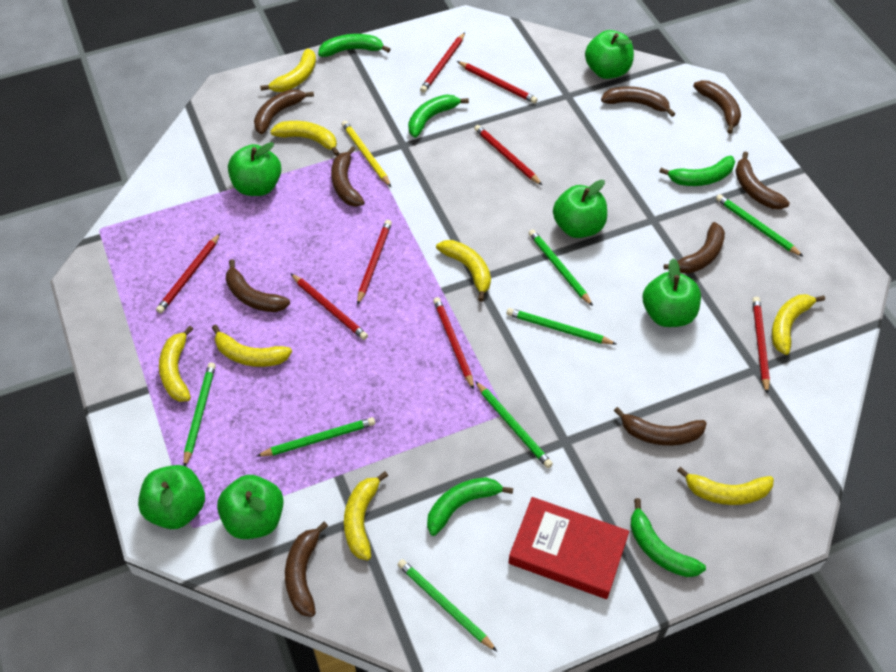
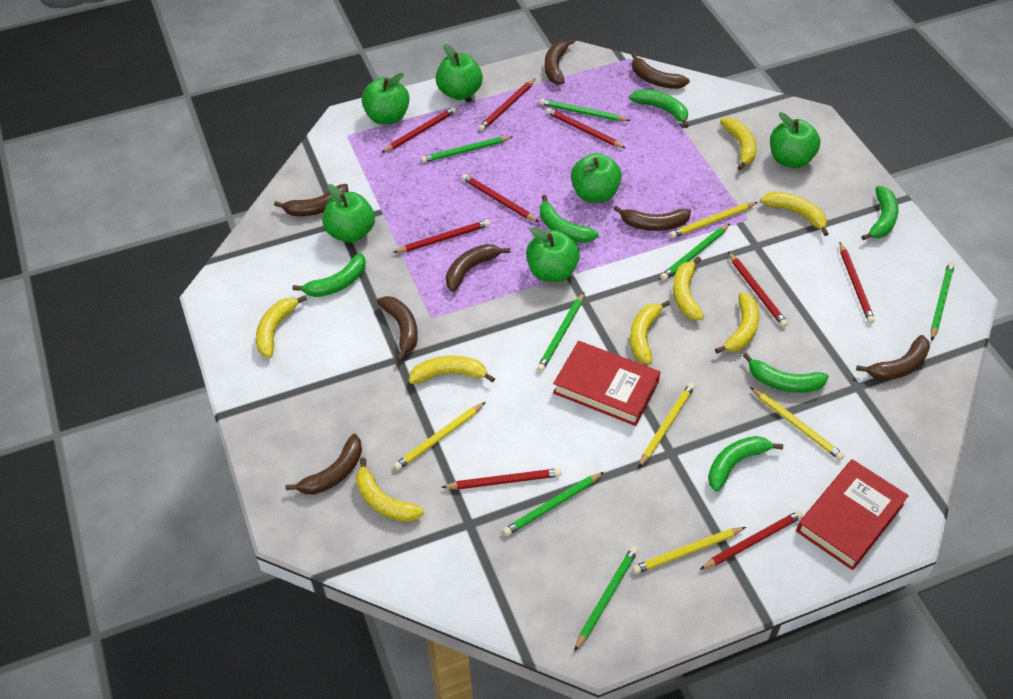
brown banana: [226,259,290,312] [254,89,314,134] [285,522,328,617] [331,146,365,207] [601,86,675,117] [614,407,707,446] [664,222,725,274] [693,80,741,134] [735,152,790,209] = 9 -> [274,184,349,216] [285,434,362,495] [377,296,418,362] [446,244,510,292] [545,39,575,85] [613,206,691,231] [632,53,690,89] [856,335,930,380] = 8
green banana: [318,34,391,57] [408,94,469,138] [427,477,513,536] [630,498,706,577] [659,156,735,186] = 5 -> [292,253,366,297] [540,195,599,243] [629,89,689,128] [708,436,783,491] [743,352,829,393] [861,186,898,240] = 6
red book: [508,497,629,599] = 1 -> [553,341,660,426] [796,459,909,570] = 2
red pencil: [156,233,220,314] [290,273,368,340] [357,220,392,305] [420,33,465,93] [433,297,474,390] [457,61,538,103] [474,125,542,185] [752,297,770,394] = 8 -> [381,107,457,153] [393,220,490,253] [441,468,562,489] [462,174,539,222] [478,79,535,131] [546,108,625,148] [699,510,803,570] [728,252,788,327] [840,242,875,324] = 9
yellow pencil: [342,121,391,187] = 1 -> [393,402,486,471] [632,527,746,574] [638,383,695,468] [669,202,757,238] [750,387,845,460] = 5

